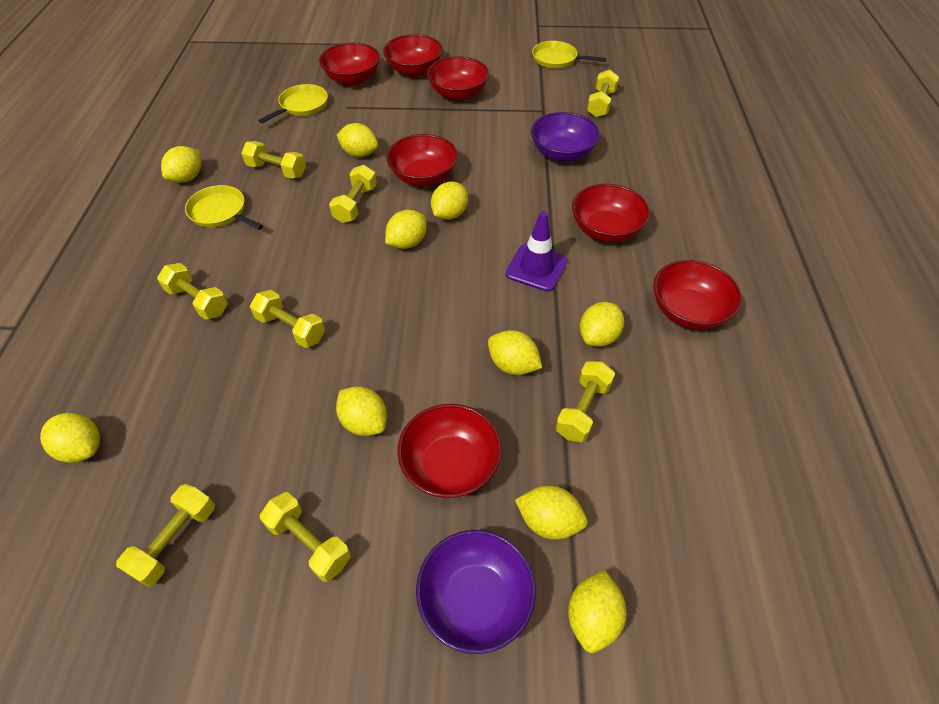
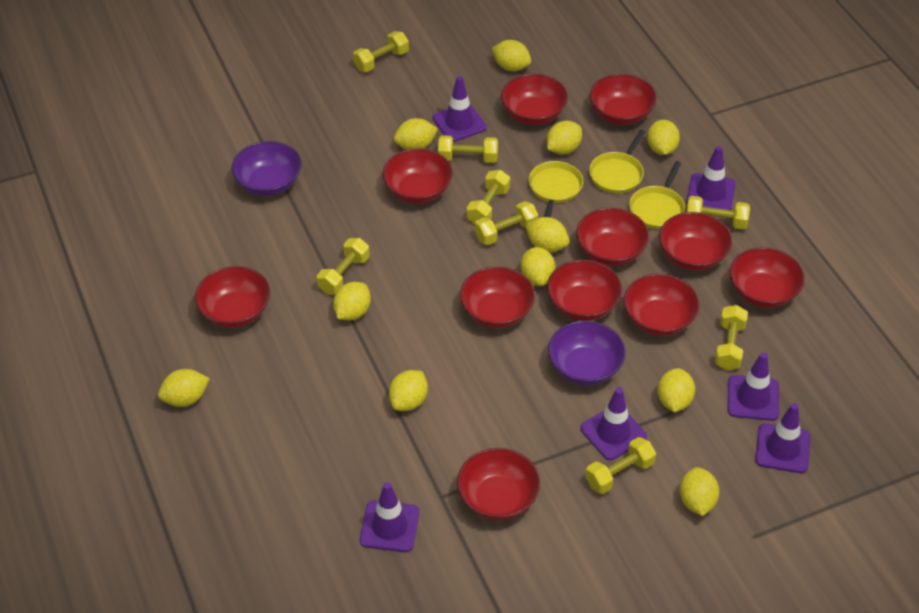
purple traffic cone: [506,211,568,292] = 1 -> [360,482,420,552] [433,76,487,142] [580,387,647,460] [686,146,736,210] [728,352,779,421] [755,403,811,473] = 6
red bowl: [319,43,380,86] [383,34,443,77] [387,134,458,186] [397,404,502,498] [427,56,489,101] [572,184,650,242] [653,260,742,330] = 7 -> [195,266,270,328] [383,148,453,204] [457,448,540,520] [460,267,535,328] [501,74,568,125] [547,260,622,321] [576,208,649,266] [590,74,657,125] [624,274,699,336] [659,212,732,271] [730,247,805,308] = 11
yellow lemon: [40,413,100,463] [161,146,201,183] [336,386,387,436] [337,123,378,157] [385,210,427,249] [431,182,468,220] [488,330,542,375] [515,486,587,540] [568,570,626,653] [580,302,624,347] = 10 -> [158,369,210,407] [333,282,371,320] [389,370,428,411] [394,118,438,150] [492,40,531,71] [520,247,555,286] [525,217,569,252] [547,121,582,154] [647,120,680,155] [658,368,695,412] [680,467,719,516] = 11

